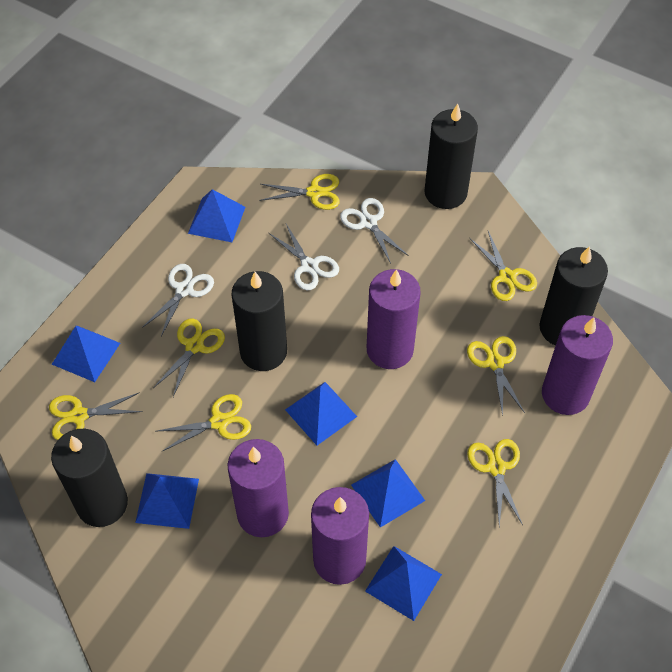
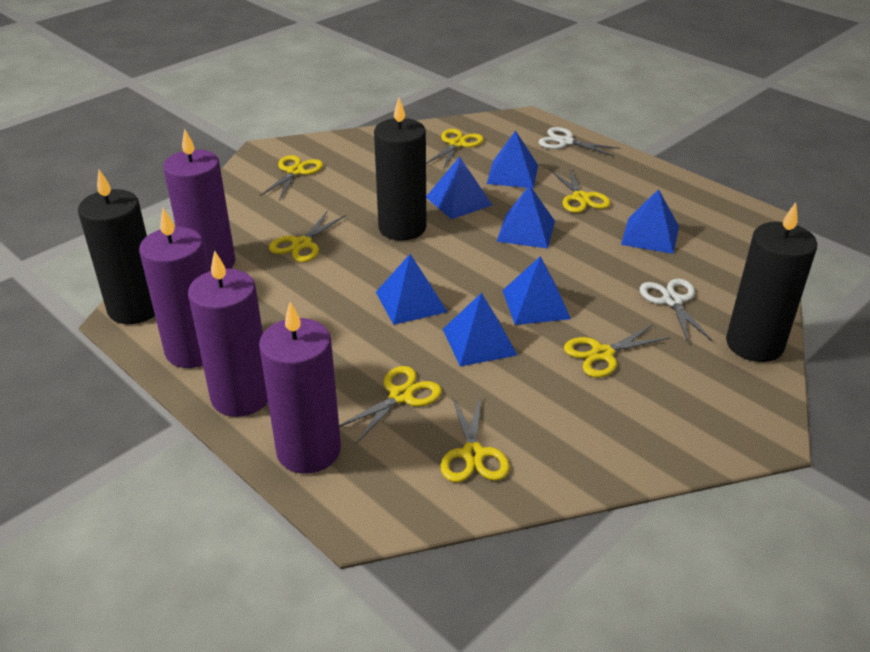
black candle: [51,429,128,527] [232,271,287,371] [424,104,478,209] [539,246,608,346] = 4 -> [78,170,155,324] [374,98,426,241] [726,202,817,362] = 3
blue pyramid: [52,326,120,382] [135,473,199,529] [188,189,245,242] [285,382,357,445] [351,459,425,528] [365,546,442,621] = 6 -> [376,254,447,325] [426,156,492,219] [443,293,517,366] [487,130,538,188] [497,185,555,249] [502,256,571,325] [621,189,679,254] = 7
white scissors: [142,264,214,336] [269,224,339,290] [340,198,409,263] = 3 -> [538,127,620,156] [640,279,713,344] = 2

